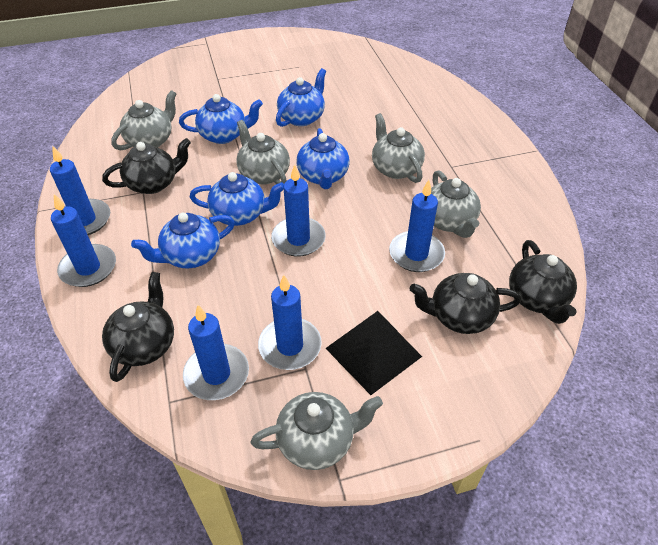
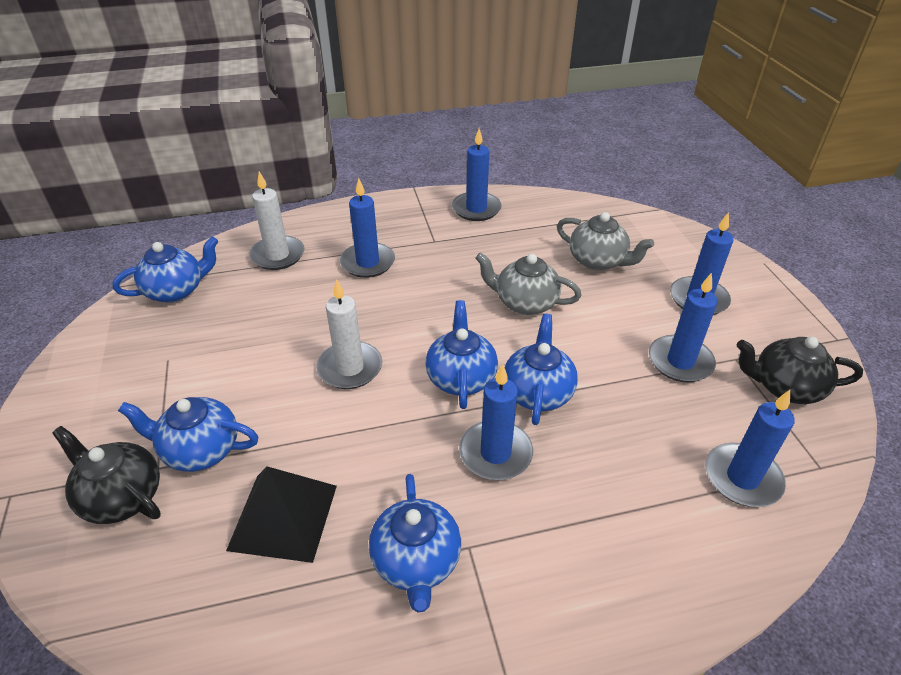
black teapot: [102,138,191,194] [102,272,174,382] [409,273,521,334] [509,240,577,324] = 4 -> [52,426,161,524] [737,337,863,404] = 2
grey teapot: [111,90,177,150] [236,120,290,185] [251,392,383,470] [372,113,425,183] [431,171,481,238] = 5 -> [475,253,581,315] [557,212,654,271] = 2
white candle: none = 0 -> [249,172,305,270] [316,279,382,389] = 2

